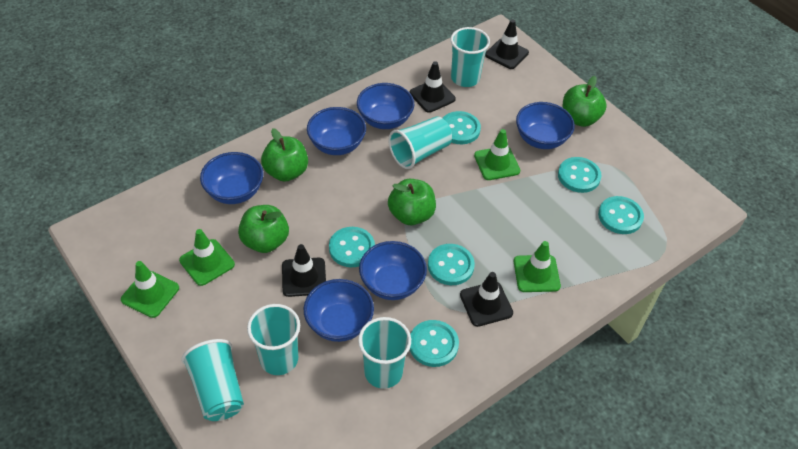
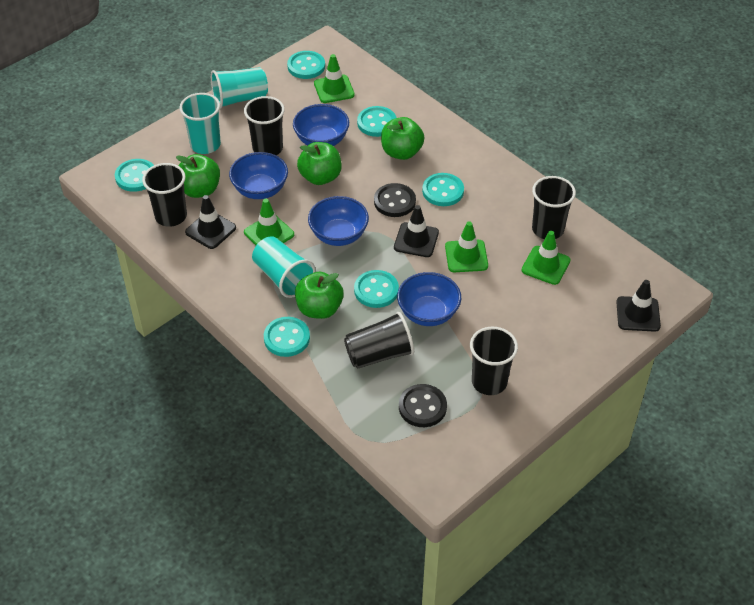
black button: none = 0 -> [374,183,416,217] [399,384,447,427] = 2
black cup: none = 0 -> [142,163,187,227] [244,96,285,155] [344,312,414,369] [470,327,518,395] [532,176,576,239] = 5
black traffic cone: [282,244,326,297] [410,61,456,113] [460,272,513,327] [485,19,529,69] = 4 -> [185,195,236,249] [394,205,439,257] [616,280,661,332] = 3
blue bowl: [200,152,263,204] [304,279,374,342] [307,107,366,155] [357,83,414,129] [359,241,427,300] [516,102,575,149] = 6 -> [229,152,288,199] [293,104,349,146] [308,196,369,246] [397,272,461,326] = 4
turquoise cup: [181,339,244,421] [247,304,300,375] [358,317,411,389] [388,116,452,169] [451,27,490,87] = 5 -> [179,93,221,154] [211,67,268,109] [252,236,316,298] = 3

